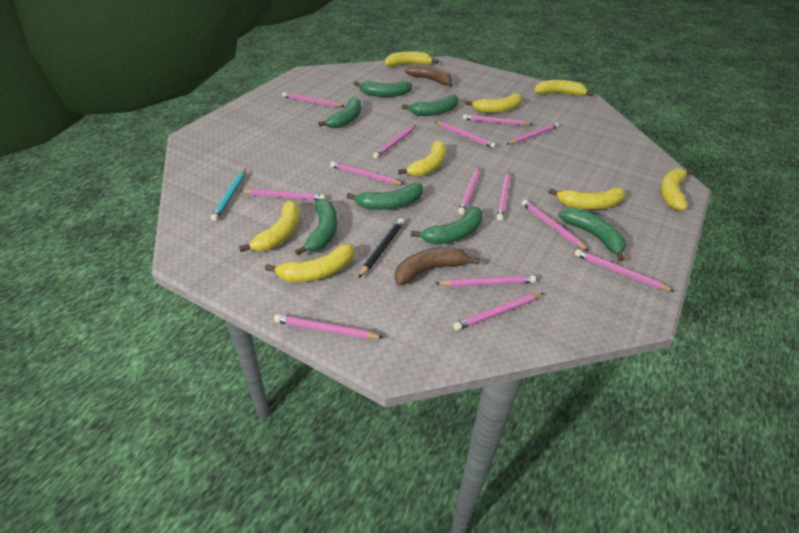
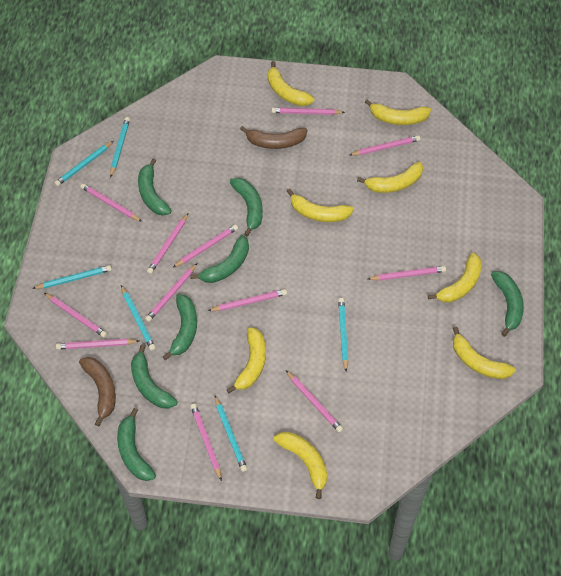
black pencil: [359,218,404,278] = 1 -> none = 0
pink pencil: [240,189,325,200] [274,314,384,339] [282,92,344,107] [330,161,404,185] [373,125,416,158] [434,121,496,148] [435,275,536,287] [453,293,544,331] [458,167,480,214] [463,114,532,126] [497,171,511,221] [507,123,559,145] [522,200,589,251] [575,249,675,292] = 14 -> [44,293,107,337] [56,339,139,350] [80,183,142,222] [145,263,197,322] [147,214,188,274] [172,225,238,268] [190,404,222,481] [208,289,287,311] [272,108,345,115] [286,371,343,432] [350,135,420,156] [368,266,446,281] = 12
turquoise pencil: [211,168,246,221] = 1 -> [32,265,112,289] [54,141,113,186] [110,117,130,178] [121,285,156,351] [215,396,247,472] [338,298,348,371] = 6

